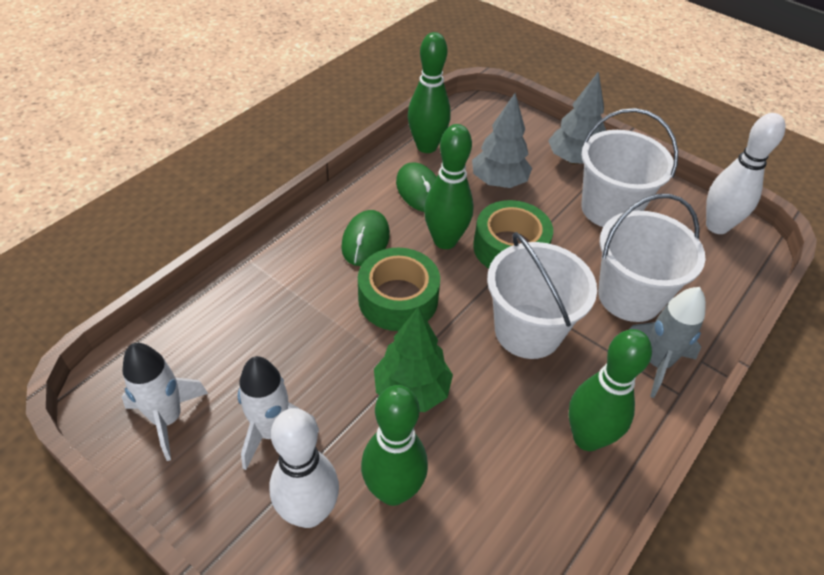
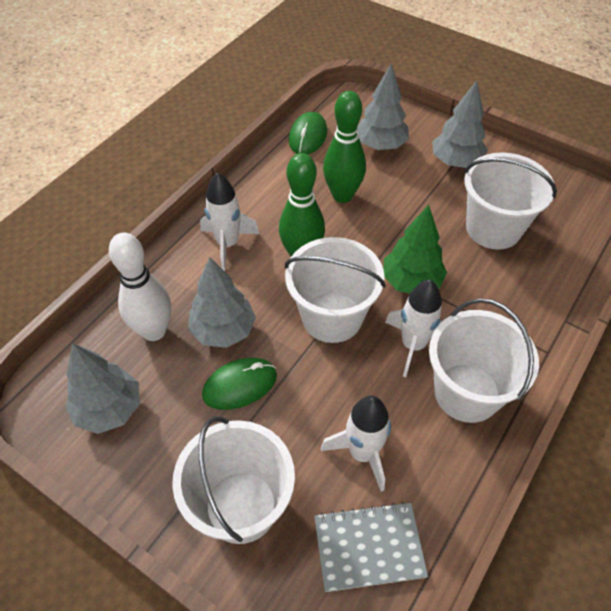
green bowling pin: [361,385,428,506] [408,32,451,153] [424,124,474,249] [569,329,652,451] = 4 -> [279,153,325,257] [323,91,366,203] = 2
green tape: [358,248,440,331] [473,200,553,269] = 2 -> none = 0
grey notebook: none = 0 -> [314,502,428,592] = 1
grey rocket: [629,287,706,398] = 1 -> none = 0
grey tree: [472,93,532,188] [548,71,606,165] = 2 -> [66,343,140,434] [188,257,256,348] [358,64,409,150] [432,80,488,168] = 4
white bowling pin: [269,408,339,528] [706,113,786,234] = 2 -> [109,233,171,341] = 1
white bucket: [487,232,597,359] [581,108,678,227] [598,194,706,322] = 3 -> [172,416,295,544] [285,237,386,343] [429,298,539,423] [464,152,557,250] = 4
white rocket: [122,343,208,461] [238,356,319,470] = 2 -> [200,173,260,271] [321,396,391,492] [385,280,442,377] = 3

